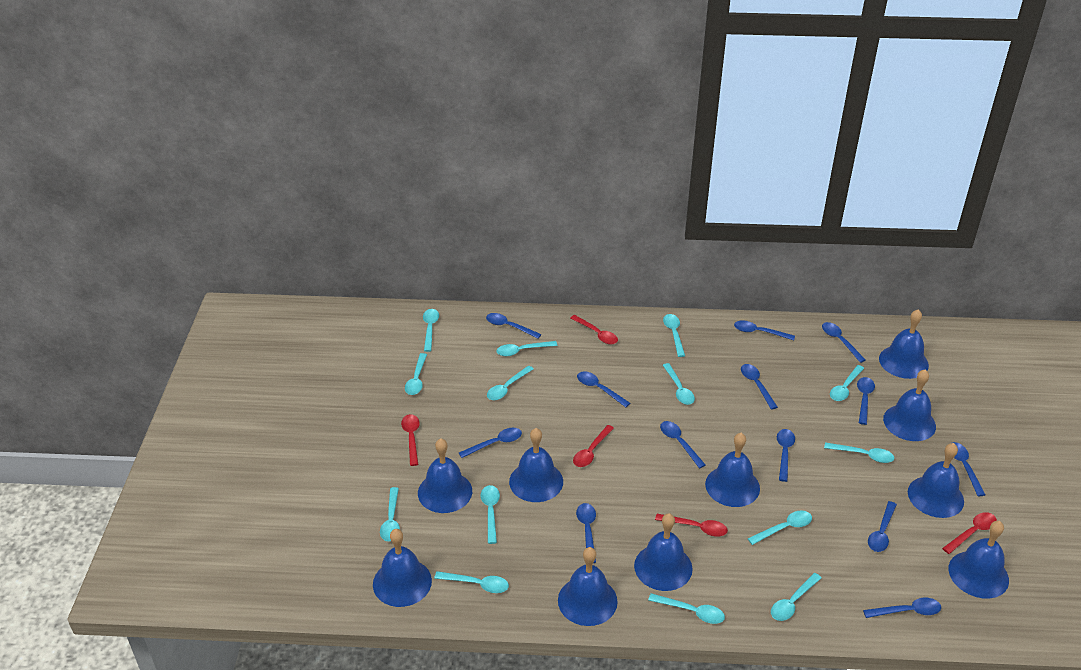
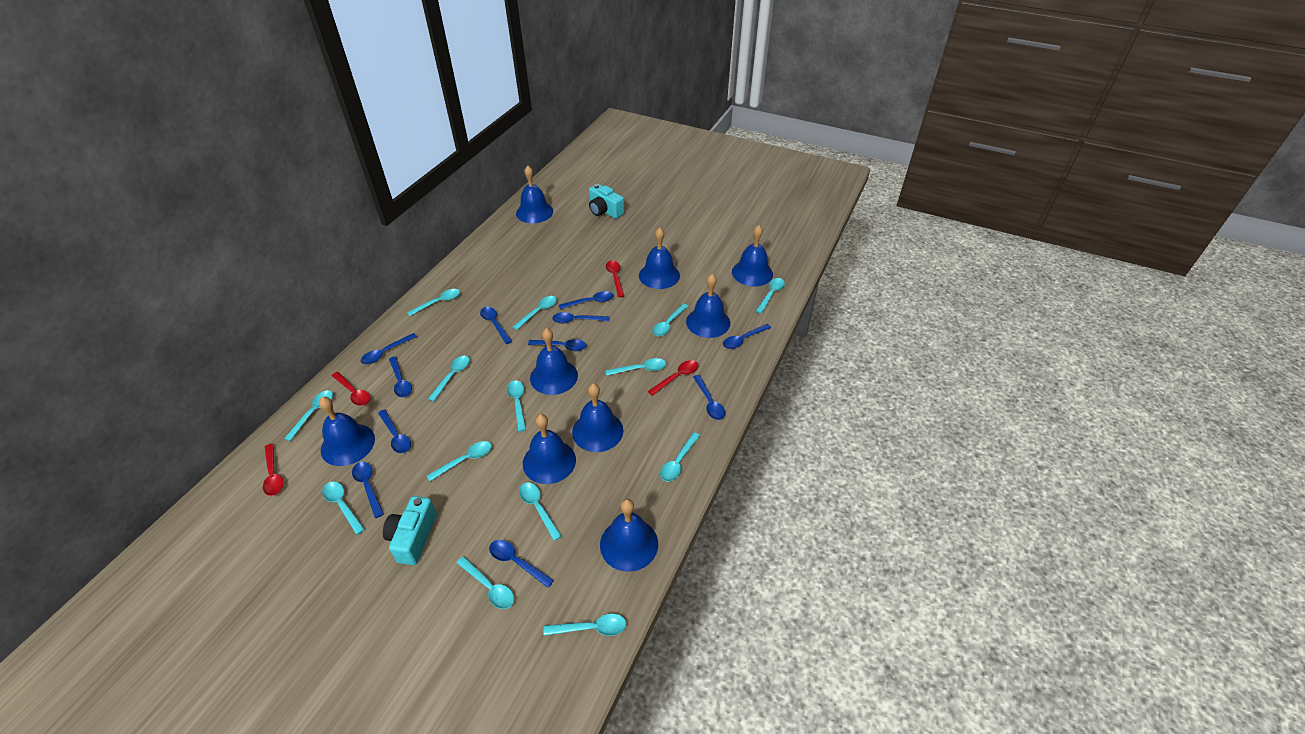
blue bell: [373,529,432,607] [418,438,472,513] [509,428,563,502] [558,547,618,626] [634,513,693,591] [705,433,760,507] [879,309,929,379] [883,370,936,441] [908,443,964,518] [949,521,1009,599] = 10 -> [319,397,375,466] [516,166,553,223] [523,414,576,484] [530,328,578,395] [572,383,623,452] [600,499,658,572] [639,227,680,289] [686,274,730,338] [732,225,773,286] = 9
blue spoon: [459,428,522,458] [486,313,541,339] [576,503,596,563] [577,371,630,407] [660,421,706,468] [734,320,795,340] [741,364,778,410] [777,429,795,482] [822,322,866,363] [857,377,875,425] [863,598,941,618] [868,501,897,552] [953,442,985,496] = 13 -> [352,462,384,518] [361,333,417,364] [378,409,411,453] [389,356,412,397] [480,307,512,344] [489,540,554,588] [528,339,586,351] [552,312,610,323] [559,291,613,309] [693,375,725,420] [723,324,771,349] = 11
red spoon: [401,414,420,466] [570,315,618,345] [573,425,614,467] [655,514,728,537] [942,512,997,554] = 5 -> [263,443,284,496] [332,372,371,406] [606,261,624,297] [648,360,698,396] = 4
turquoise camera: none = 0 -> [383,496,437,565] [589,184,624,219] = 2

